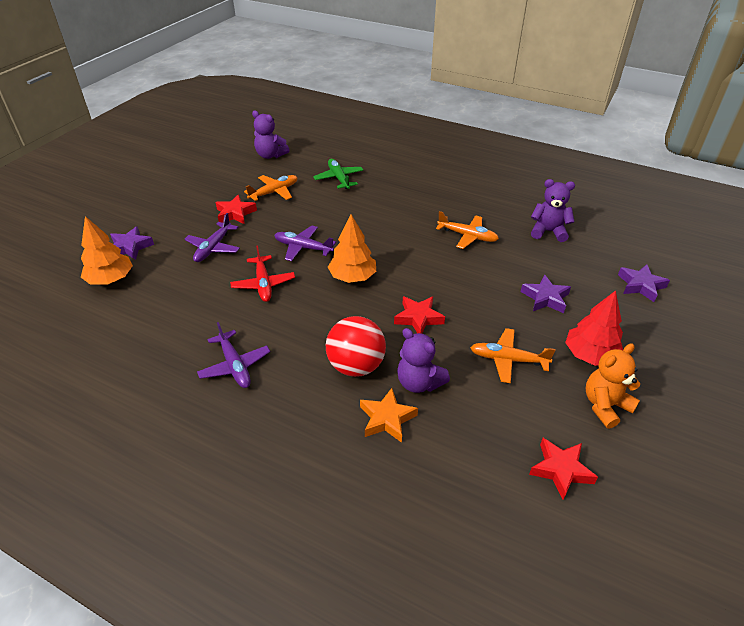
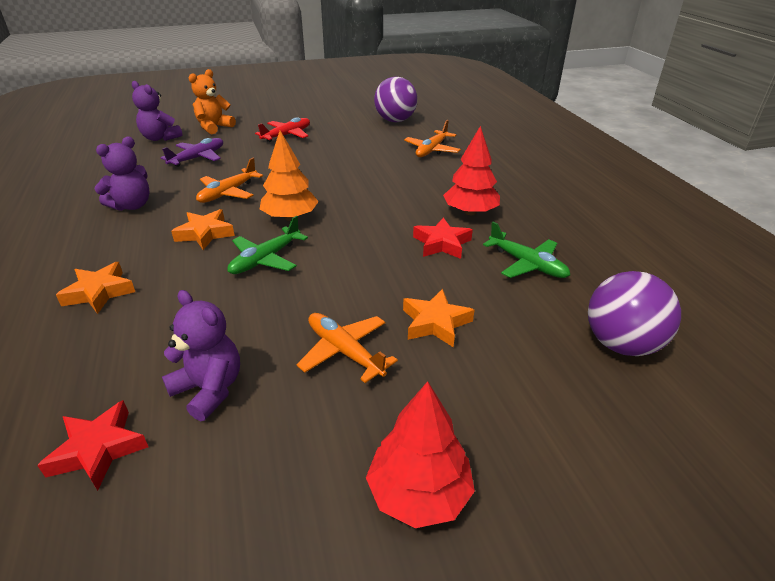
green plane: [313,159,364,189] = 1 -> [227,216,308,274] [483,222,570,278] = 2
orange star: [360,388,418,443] = 1 -> [56,262,135,314] [171,209,235,250] [403,289,474,348] = 3
orange tree: [81,216,133,285] [328,214,376,283] = 2 -> [260,131,319,221] = 1
purple ball: none = 0 -> [374,77,417,122] [588,271,681,356] = 2
purple plane: [184,213,240,262] [197,322,270,388] [274,225,336,261] = 3 -> [161,138,223,167] = 1
purple star: [110,226,154,260] [521,274,571,313] [618,264,670,302] = 3 -> none = 0
red ball: [326,316,386,377] = 1 -> none = 0
red star: [215,195,257,224] [394,296,445,334] [529,438,598,500] = 3 -> [37,400,149,491] [413,218,473,259] = 2
red tree: [565,290,623,366] = 1 -> [366,381,475,528] [443,126,500,215] = 2

